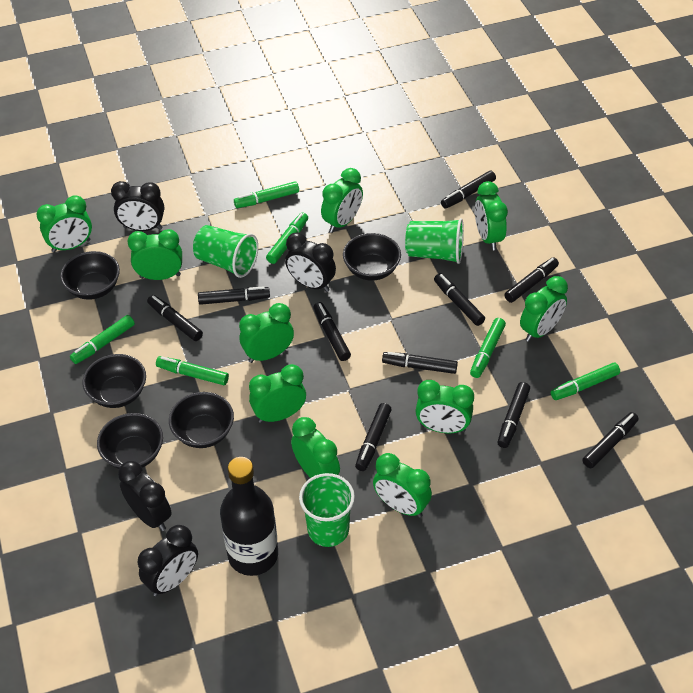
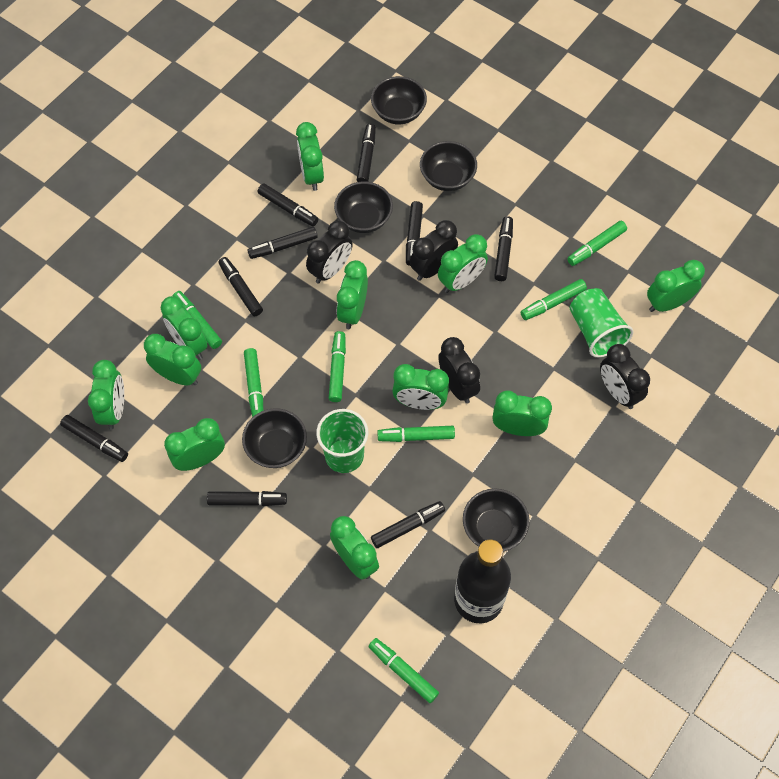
black marker: [147,295,203,341] [198,286,270,305] [313,302,351,361] [355,403,392,471] [382,352,458,374] [434,273,485,326] [441,171,496,208] [498,382,530,448] [504,257,559,303] [582,412,639,468] = 10 -> [60,415,128,462] [207,491,287,506] [218,257,263,316] [247,227,318,259] [257,183,318,226] [357,124,376,182] [371,501,445,548] [406,201,423,266] [494,216,513,281] = 9
green clock: [36,195,92,253] [128,229,182,280] [239,303,294,363] [249,364,306,423] [291,417,340,478] [321,168,363,233] [373,453,432,518] [415,380,474,433] [475,181,508,250] [520,276,568,342] = 10 -> [88,360,124,430] [144,334,201,385] [161,296,208,360] [164,418,225,471] [296,122,324,191] [330,516,379,580] [337,260,368,329] [392,364,449,410] [438,234,488,293] [492,390,552,436] [647,260,705,312] = 11
green cup: [193,225,258,278] [299,473,355,547] [405,218,464,264] = 3 -> [316,409,368,473] [570,288,633,357] = 2
green marker: [70,315,135,364] [156,356,229,385] [234,181,299,208] [266,212,308,264] [470,318,506,378] [551,362,620,400] = 6 -> [173,291,222,349] [244,348,263,417] [329,331,346,402] [368,638,439,703] [377,426,455,442] [521,279,587,320] [567,221,627,266] = 7

